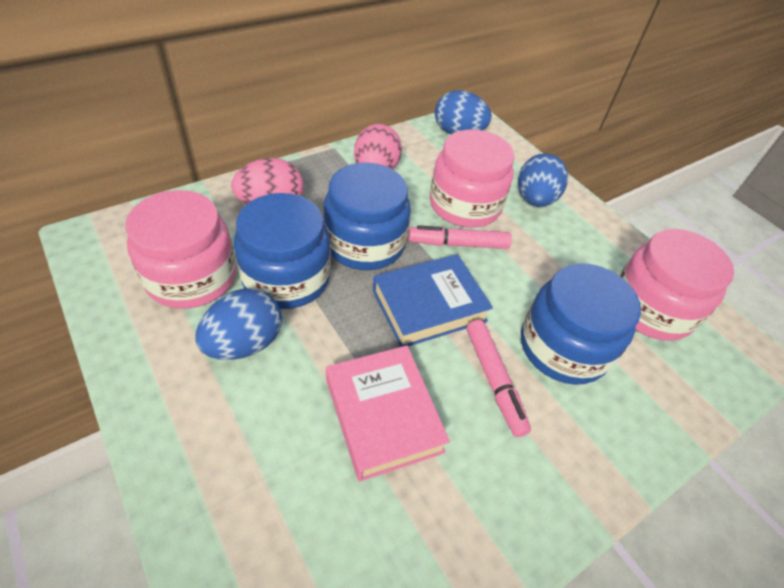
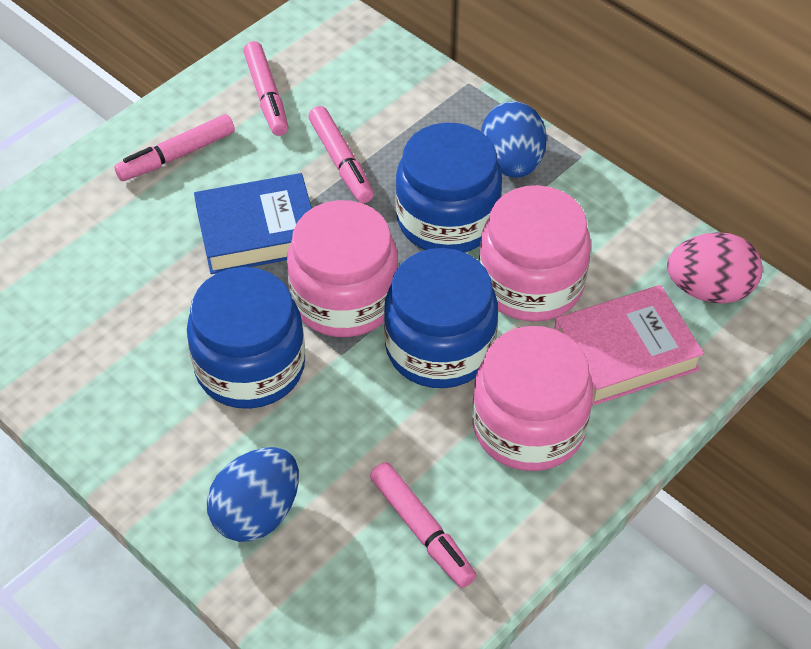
blue egg: [196,288,282,360] [435,90,492,134] [518,153,568,207] = 3 -> [207,447,299,542] [481,101,547,178] = 2
pink egg: [231,158,303,205] [354,124,402,169] = 2 -> [667,232,762,304] = 1
pink marker: [408,225,512,249] [467,320,531,437] = 2 -> [114,114,235,181] [243,41,288,136] [308,106,374,203] [370,462,476,588] = 4

